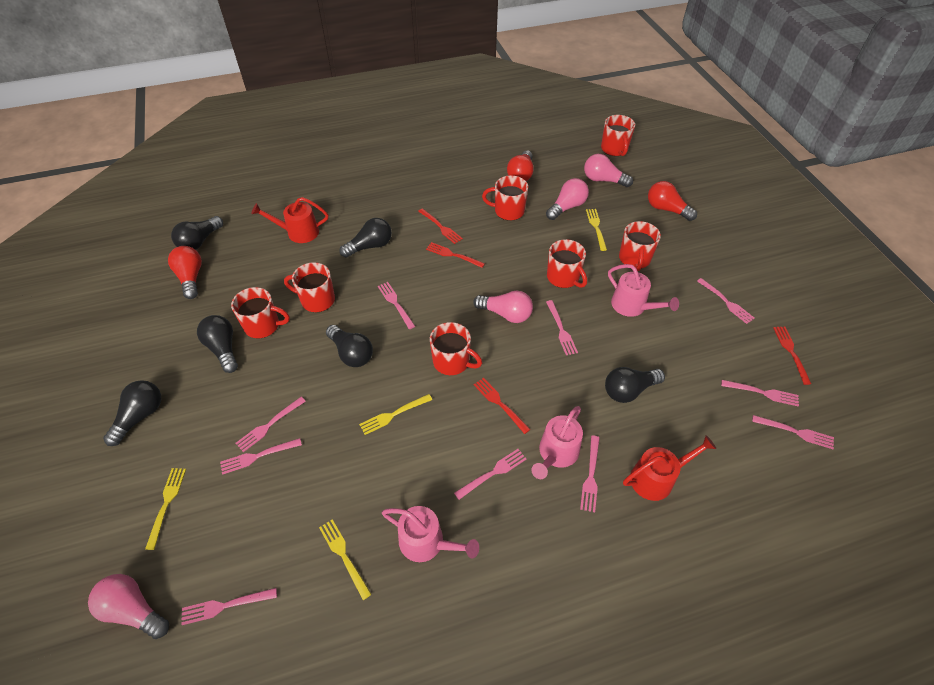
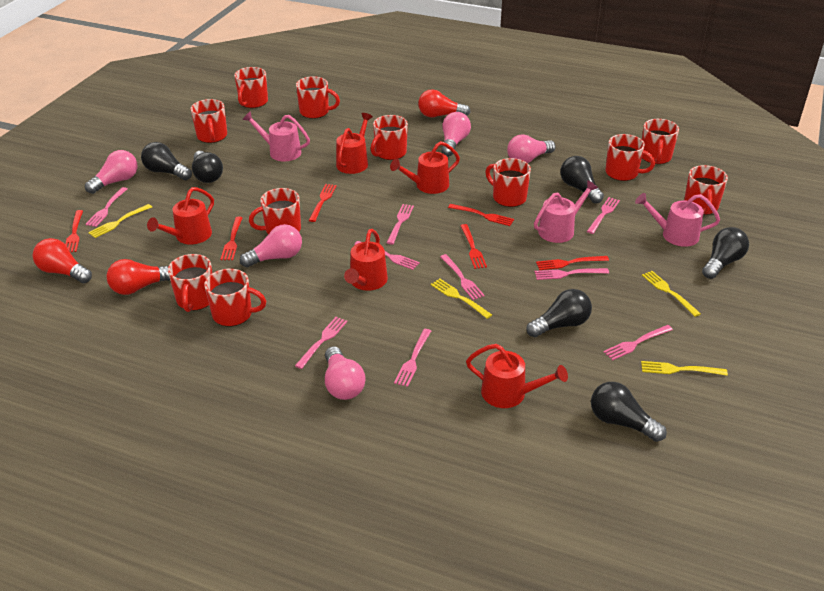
pink fork: [181,588,277,625] [220,438,302,475] [236,397,306,452] [378,282,415,329] [454,449,526,500] [546,300,578,355] [580,436,600,512] [697,278,755,324] [721,380,799,406] [752,415,834,449] = 10 -> [85,187,127,227] [295,317,348,369] [354,241,420,270] [387,204,414,244] [394,329,431,387] [440,254,485,300] [534,268,609,280] [587,197,620,234] [603,325,673,361] = 9
pink light bulb: [88,574,169,639] [473,291,533,323] [546,178,589,220] [584,154,633,187] = 4 -> [85,150,137,194] [240,224,302,267] [325,346,365,400] [441,112,471,156] [507,134,556,163] = 5
red fork: [418,208,463,244] [426,242,485,268] [474,378,531,434] [773,326,811,385] = 4 -> [65,210,83,252] [220,217,243,260] [309,184,337,222] [448,204,514,226] [460,224,487,269] [536,256,609,270] = 6
red mug: [231,287,290,338] [284,262,335,312] [430,322,482,375] [482,175,528,221] [547,239,587,288] [601,115,635,156] [619,221,661,271] = 7 -> [168,254,212,312] [191,99,227,143] [204,269,266,326] [234,67,268,108] [249,188,301,235] [296,76,340,119] [371,115,408,160] [485,158,531,207] [605,134,655,181] [642,119,679,164] [684,165,728,215] = 11
red watering can: [251,197,328,243] [623,435,716,501] = 2 -> [147,187,214,244] [336,113,373,174] [344,229,388,291] [390,141,460,194] [466,344,568,408] = 5

